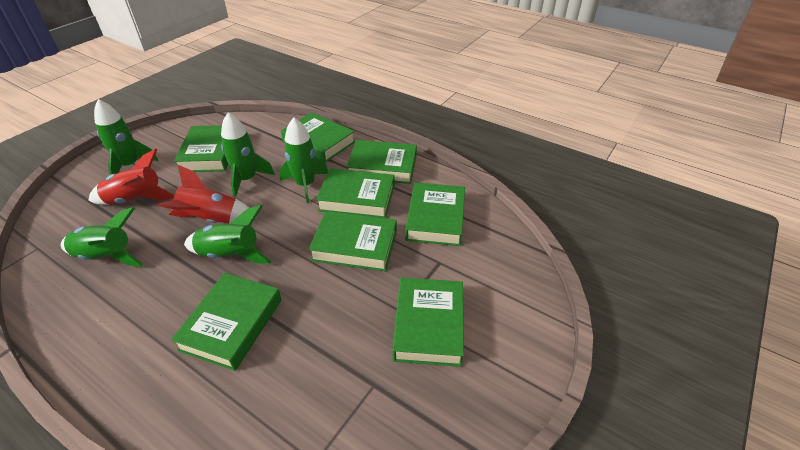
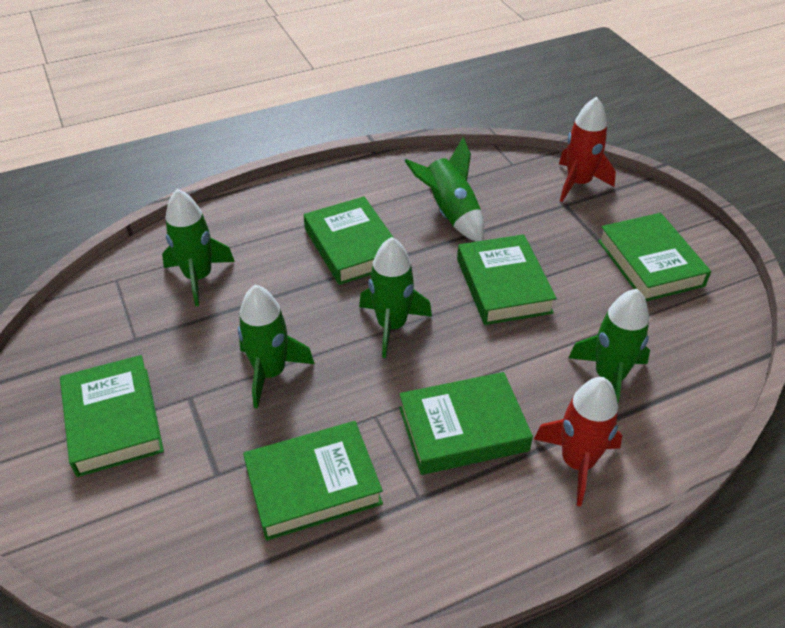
green book: [171,273,282,371] [174,125,228,172] [281,113,355,163] [309,211,397,272] [316,168,394,218] [346,140,417,184] [392,278,464,367] [405,182,465,246] = 8 -> [60,355,164,477] [243,421,383,541] [304,196,394,285] [399,372,533,475] [457,234,557,325] [598,213,711,301] = 6

